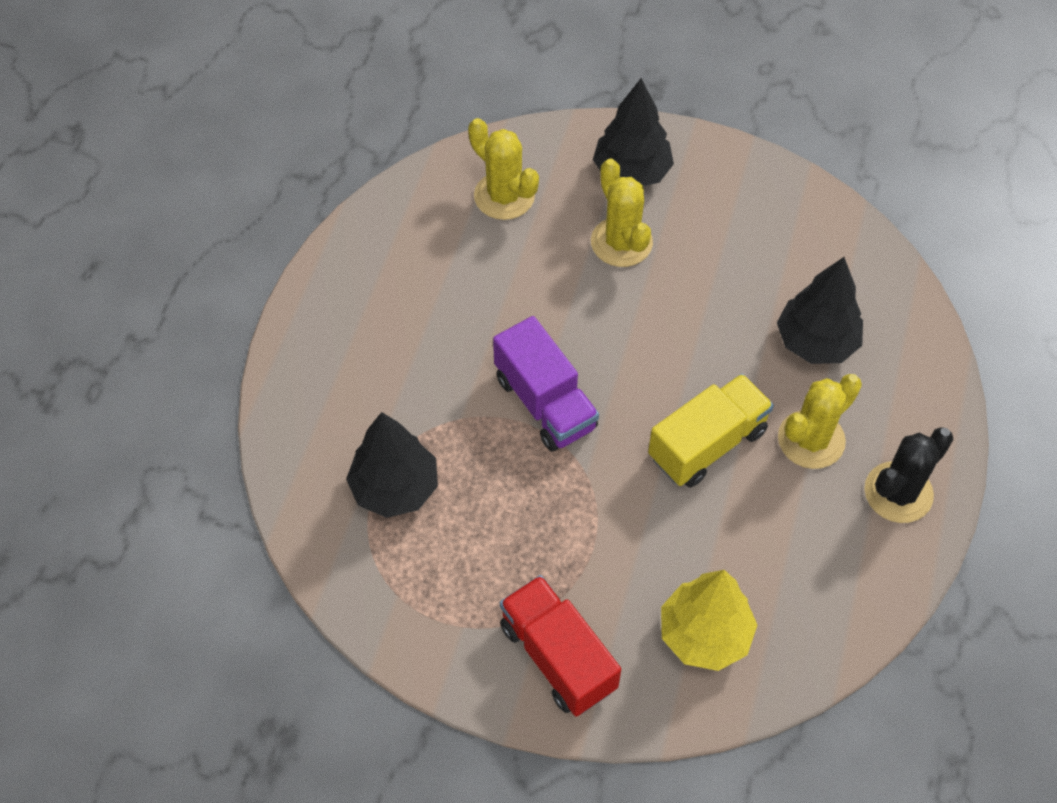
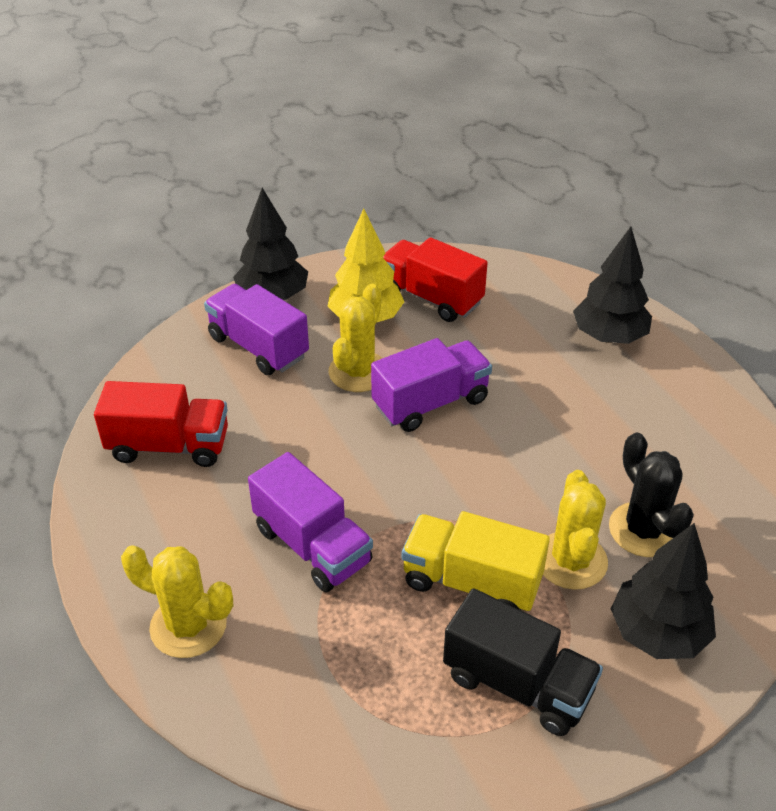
black truck: none = 0 -> [443,588,603,736] = 1
purple truck: [493,316,599,452] = 1 -> [204,284,309,375] [248,452,373,592] [371,338,492,432] = 3
red truck: [500,575,621,716] = 1 -> [94,381,228,467] [383,237,488,322] = 2

